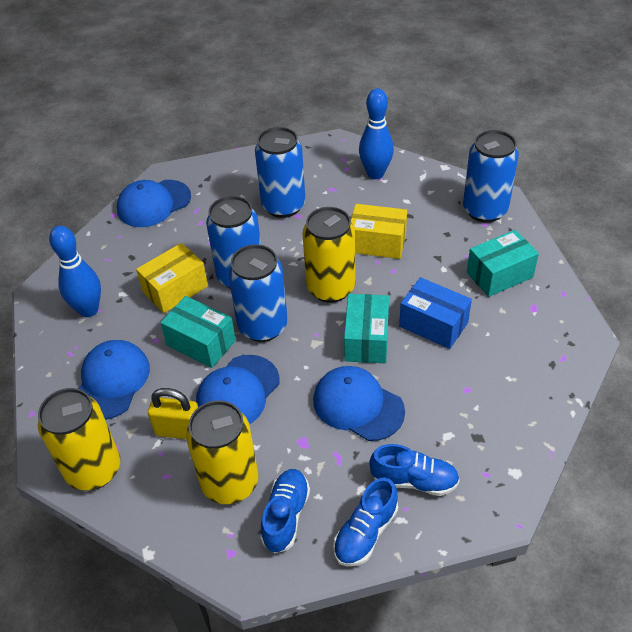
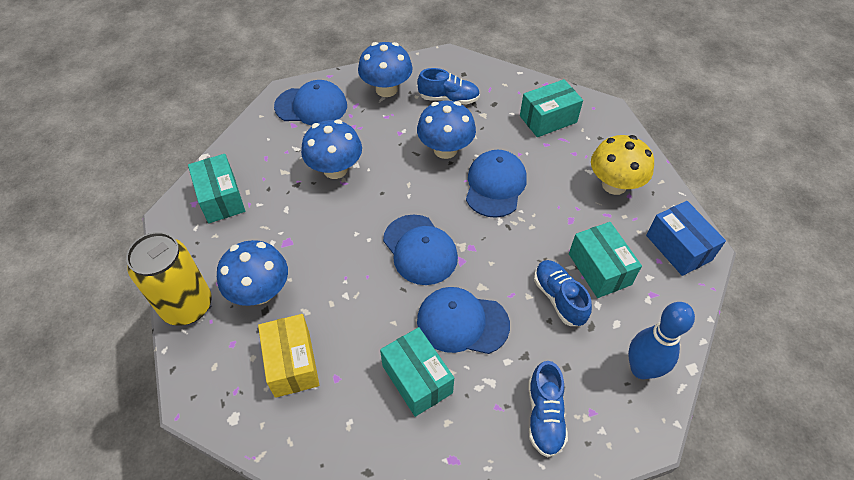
blue bowling pin: [49,226,101,317] [359,88,394,179] = 2 -> [628,302,695,379] = 1
blue can: [206,196,261,289] [228,244,288,342] [255,127,305,218] [463,130,519,223] = 4 -> none = 0
blue mushroom: none = 0 -> [217,240,288,306] [301,120,362,179] [358,42,413,97] [417,101,476,159] = 4
turquoise box: [160,296,236,368] [344,294,389,363] [467,230,539,297] = 3 -> [188,154,245,223] [380,327,454,417] [520,79,583,137] [569,222,642,298] = 4
yellow box: [136,243,208,313] [351,204,407,259] = 2 -> [258,314,319,398] = 1
yellow can: [38,388,120,490] [186,400,258,504] [303,207,355,303] = 3 -> [126,232,212,326] = 1
yellow mushroom: none = 0 -> [591,135,654,195] = 1
yellow padlock: [148,388,198,439] = 1 -> none = 0

